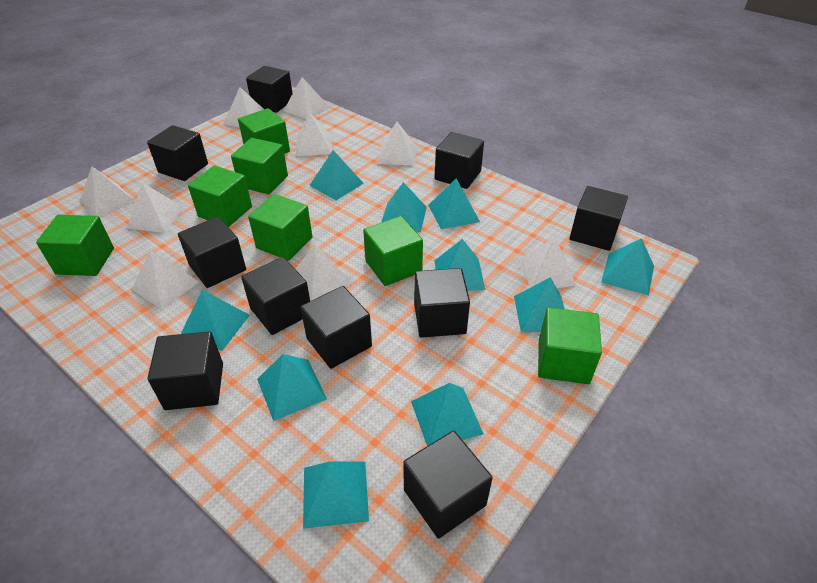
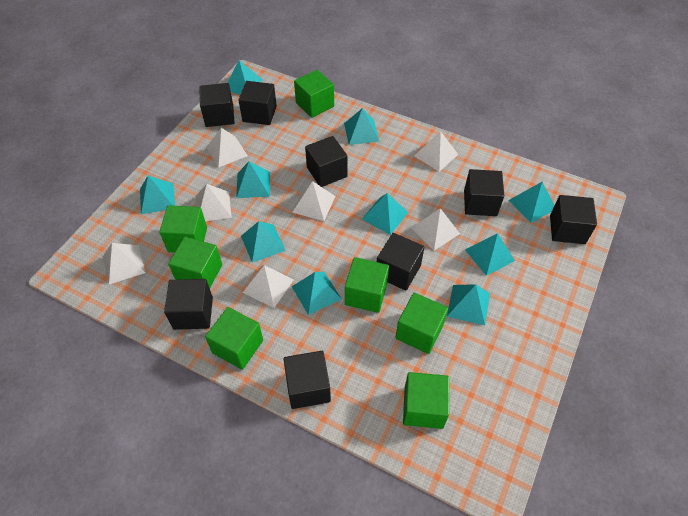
black cube: [147,125,208,181] [147,331,223,410] [178,217,246,288] [241,257,310,335] [246,66,293,113] [300,286,372,369] [403,431,493,539] [414,268,470,338] [435,132,484,189] [570,186,628,251] = 10 -> [164,279,213,330] [199,83,234,127] [239,81,277,125] [283,351,331,409] [305,136,348,187] [377,233,424,291] [464,169,504,216] [550,195,597,244] = 8
white pyramid: [80,166,135,217] [127,183,184,233] [132,250,199,309] [224,87,264,128] [284,77,329,119] [295,244,352,301] [296,112,332,156] [378,122,416,165] [518,237,577,288] = 9 -> [103,243,146,284] [196,184,232,221] [206,128,248,168] [243,265,293,308] [292,181,335,221] [412,208,460,251] [414,131,459,172] = 7

